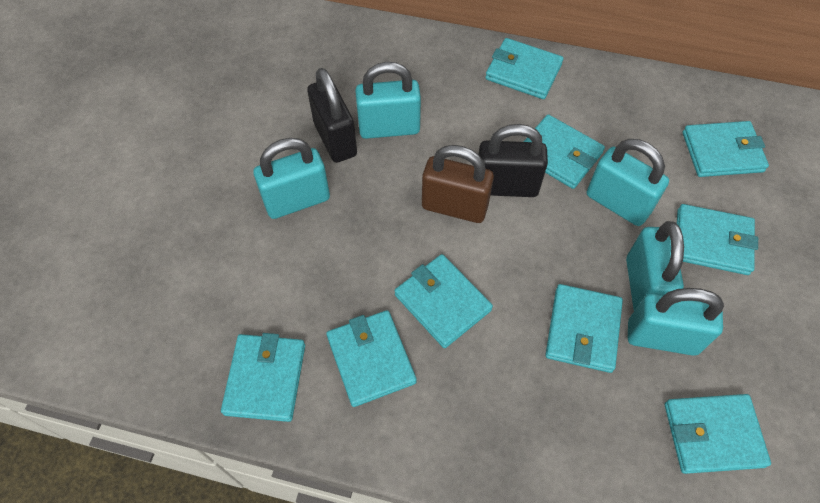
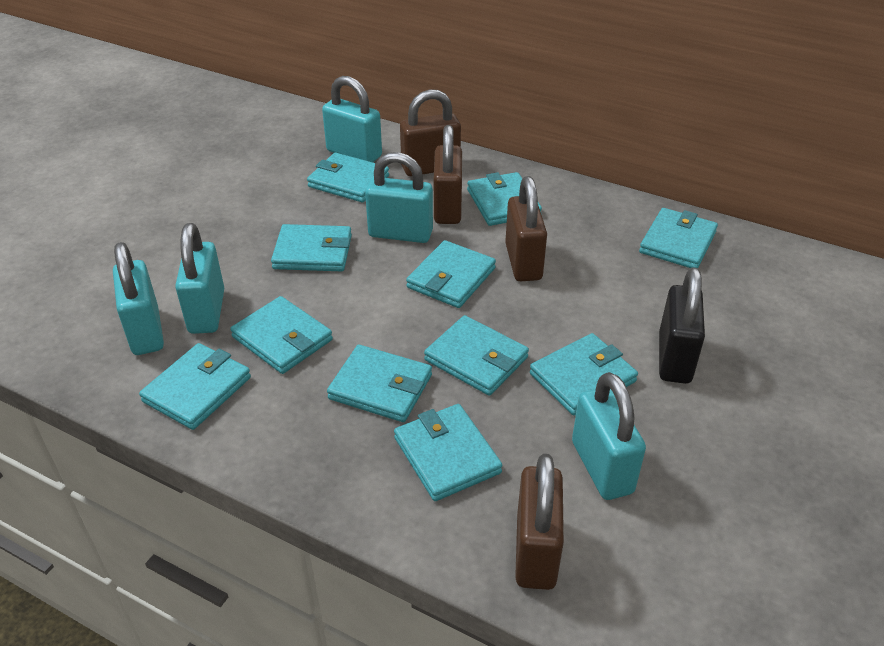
black padlock: [307,68,357,163] [478,124,548,197] = 2 -> [659,267,705,384] = 1
brown padlock: [422,145,494,223] = 1 -> [400,89,461,176] [434,125,462,224] [505,176,547,281] [515,454,564,590] = 4
turquoise wallet: [221,333,305,422] [326,310,417,407] [395,254,493,348] [485,38,564,99] [524,114,605,189] [545,284,623,373] [665,394,771,474] [677,204,758,275] [683,121,769,177] = 9 -> [139,343,251,430] [230,296,333,374] [271,224,352,271] [307,152,389,202] [327,345,432,422] [394,404,502,501] [406,240,496,308] [424,315,529,395] [467,172,542,226] [530,333,638,415] [639,208,718,269] = 11

